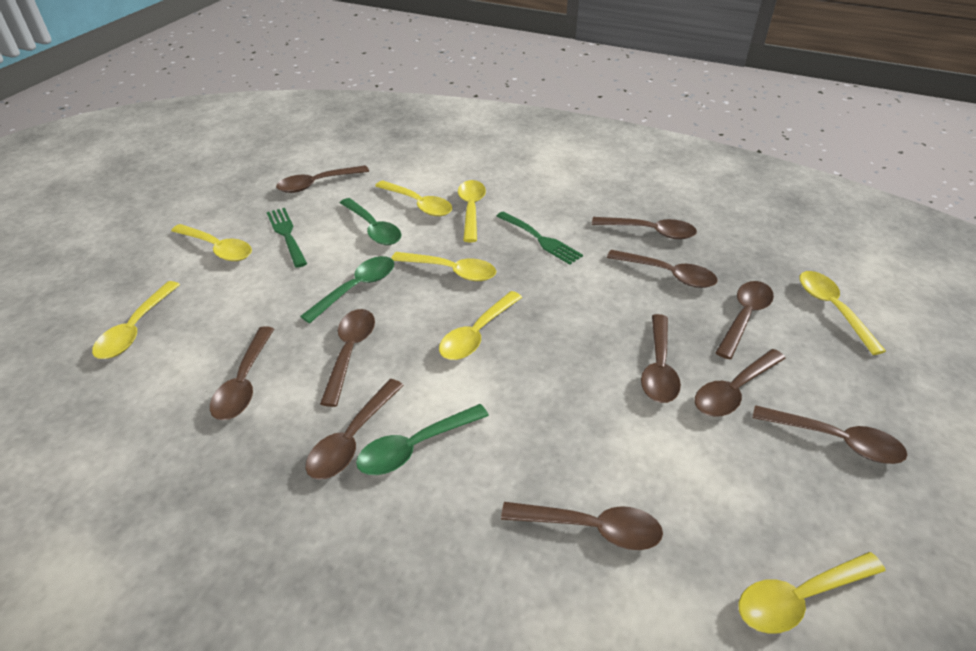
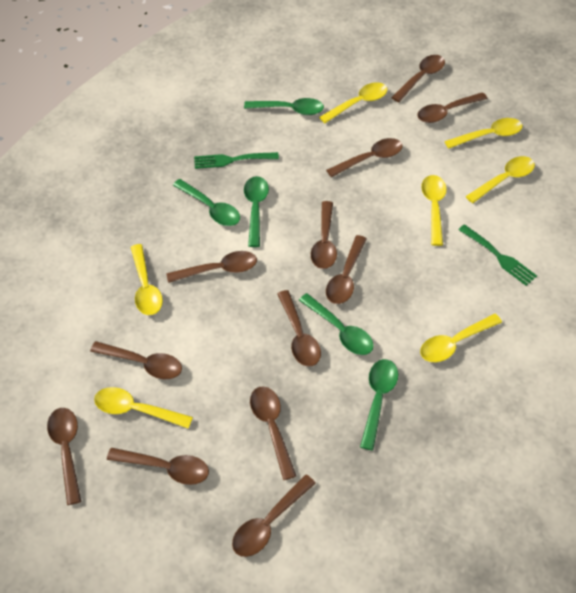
brown spoon: [210,326,274,420] [276,165,369,193] [306,379,404,480] [320,309,375,407] [501,502,663,550] [592,217,697,239] [607,250,718,288] [641,314,681,403] [695,349,786,417] [715,281,774,360] [752,405,907,464] = 11 -> [47,408,81,505] [90,341,182,379] [107,448,209,485] [166,251,257,283] [232,474,316,557] [250,386,296,480] [277,290,321,367] [311,201,337,269] [326,138,403,177] [326,235,367,304] [391,55,445,102] [417,92,488,123] = 12
green spoon: [300,256,394,324] [340,198,401,245] [356,404,489,475] = 3 -> [173,179,240,226] [244,98,324,115] [244,176,269,247] [299,293,374,355] [360,359,398,450] = 5
yellow spoon: [92,281,180,359] [171,224,252,261] [375,180,452,216] [391,252,496,281] [439,291,522,360] [458,180,486,242] [738,552,886,634] [799,271,886,355] = 8 -> [94,387,193,429] [131,244,163,315] [319,82,387,123] [420,314,502,362] [421,175,447,246] [445,118,523,149] [466,156,535,203] = 7

